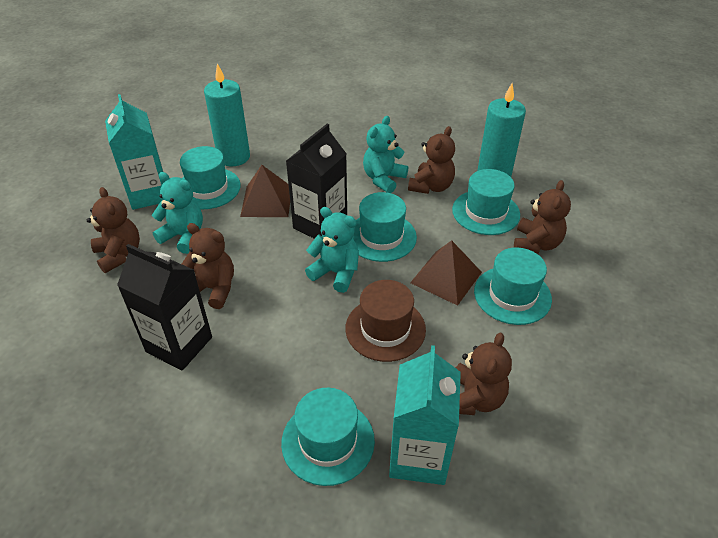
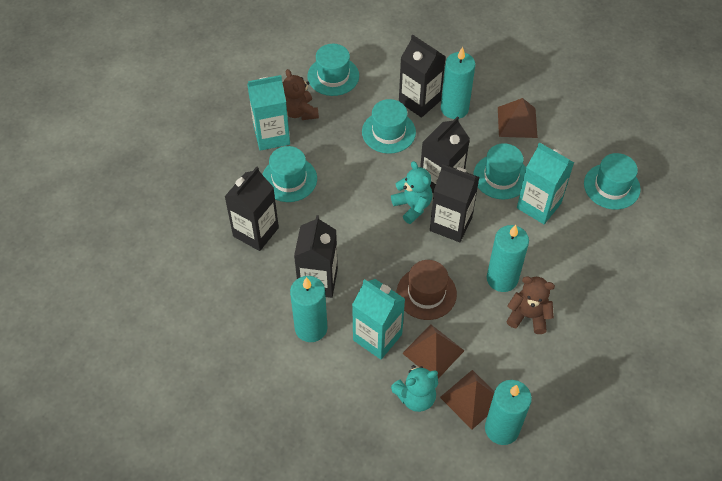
black carton: [117,244,212,371] [286,124,347,239] = 2 -> [224,167,279,251] [294,215,338,298] [399,35,446,118] [420,116,470,194] [430,164,480,242] = 5
brown pyramid: [240,165,290,217] [410,240,482,306] = 2 -> [402,324,464,379] [440,370,495,429] [498,98,538,138] = 3
brown teddy bear: [87,187,140,273] [182,223,234,309] [408,126,455,194] [456,332,512,415] [514,180,571,254] = 5 -> [283,69,319,120] [506,276,555,334] = 2
turquoise candle: [204,63,250,166] [477,83,526,177] = 2 -> [290,276,328,342] [441,47,475,119] [485,380,532,445] [487,225,529,292] = 4
turquoise carton: [105,94,163,210] [389,345,461,485] = 2 -> [247,75,290,151] [352,279,405,359] [517,142,574,224] = 3
turquoise teddy bear: [152,172,203,254] [305,207,359,293] [363,116,408,193] = 3 -> [391,161,433,224] [391,365,438,412] = 2

